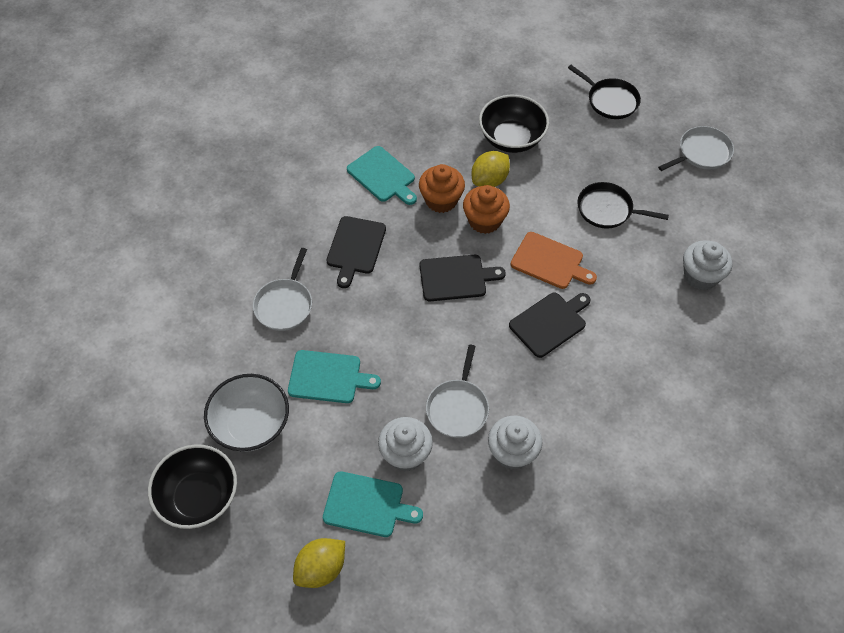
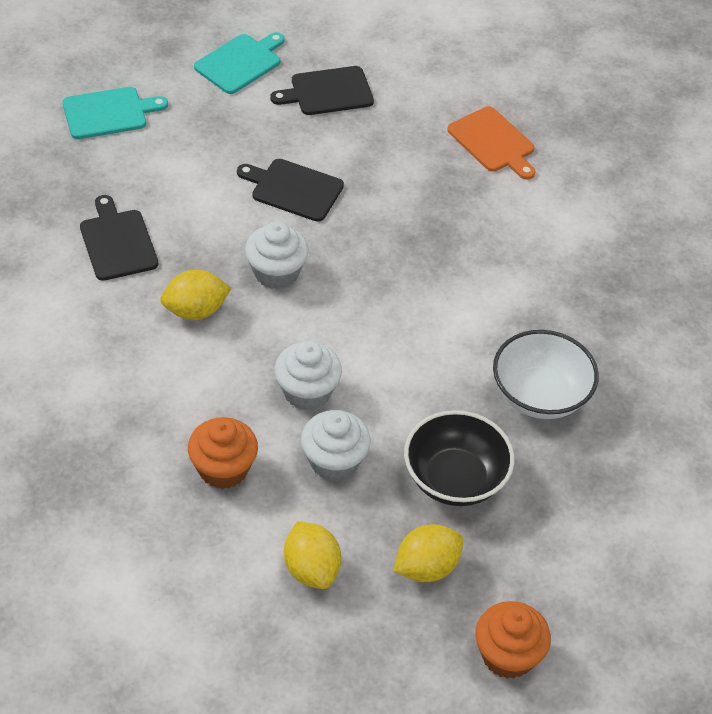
black bowl: [148,444,237,529] [479,95,549,153] = 2 -> [404,410,514,506] = 1
black pan: [568,65,641,119] [577,182,669,229] = 2 -> none = 0
turquoise cutting board: [288,350,381,403] [323,471,423,537] [347,146,417,205] = 3 -> [63,87,168,139] [194,32,285,94] = 2
white pan: [253,248,312,331] [426,345,489,438] [658,126,734,171] = 3 -> none = 0
yellow lemon: [293,538,345,588] [472,151,510,187] = 2 -> [160,270,232,320] [284,521,341,589] [394,524,464,582] = 3

